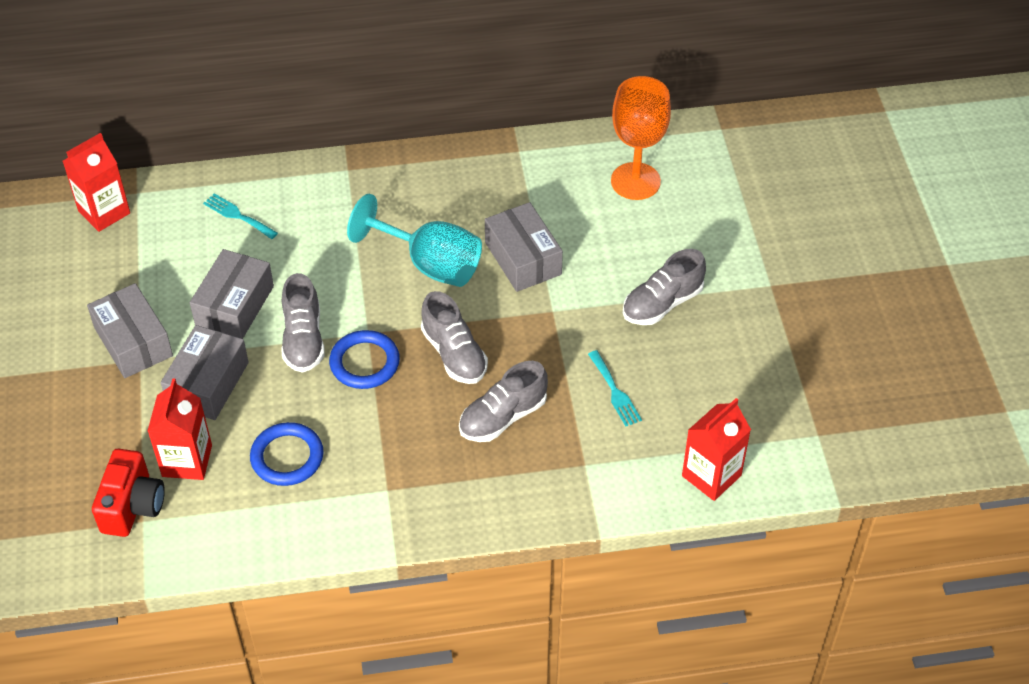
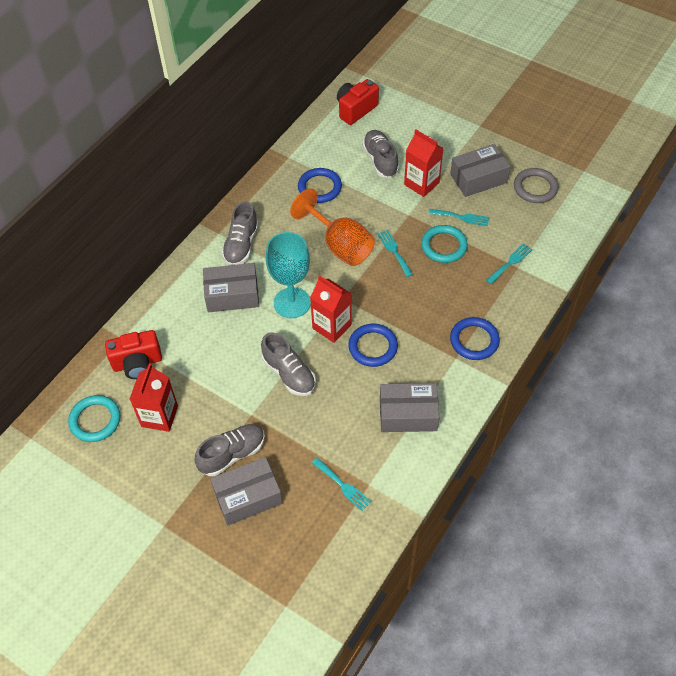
blue ring: [250,422,324,486] [329,330,400,389] = 2 -> [298,168,342,203] [348,324,398,367] [450,317,500,360] = 3
grey ring: none = 0 -> [514,168,559,203] = 1
red camera: [92,448,165,537] = 1 -> [105,330,162,379] [337,79,379,125] = 2
turquoise fork: [203,193,278,239] [588,350,642,426] = 2 -> [312,458,371,511] [377,230,413,277] [428,209,489,226] [486,243,533,284] = 4
turquoise ring: none = 0 -> [68,395,120,442] [421,225,468,263] = 2

